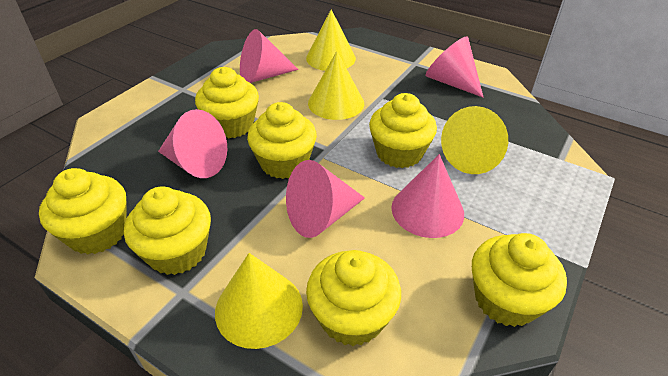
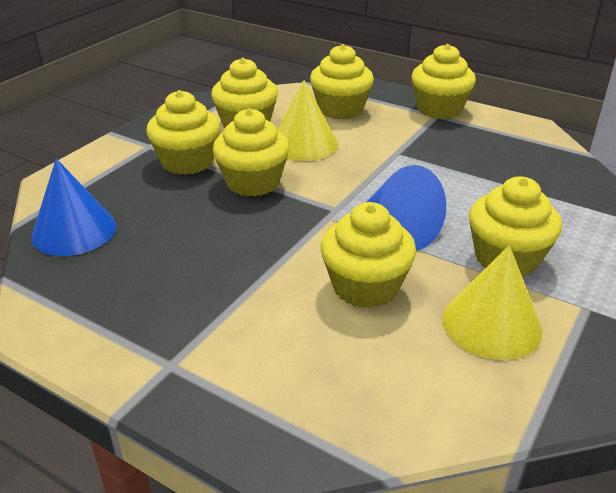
blue cone: none = 0 -> [31,158,116,256] [367,165,446,251] = 2
pink cone: [158,109,227,178] [240,29,299,83] [286,160,365,238] [391,154,464,238] [425,36,483,97] = 5 -> none = 0
yellow cone: [215,253,303,349] [306,10,356,71] [308,51,364,120] [441,106,508,174] = 4 -> [278,80,338,161] [443,245,543,360] = 2

